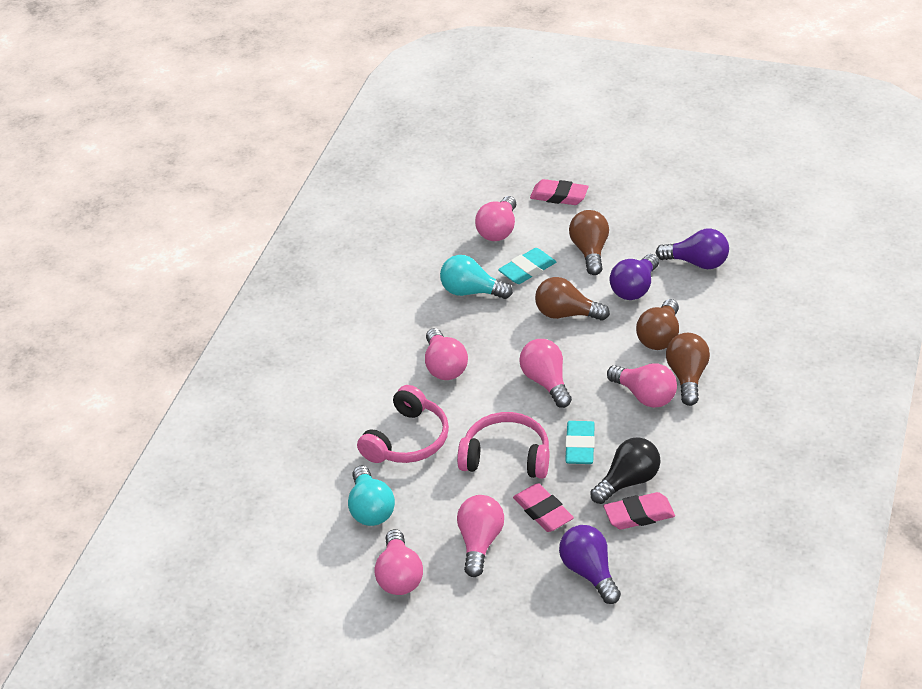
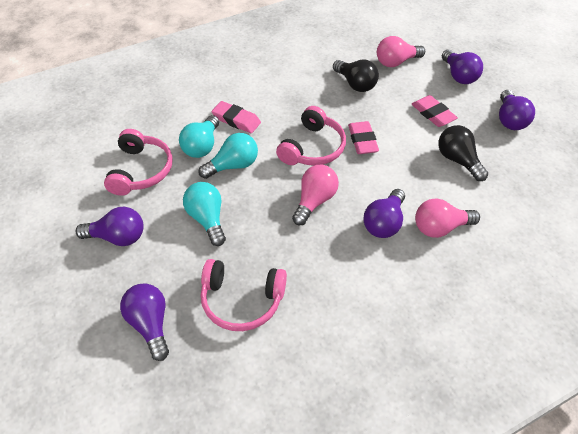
black light bulb: [590,437,661,504] = 1 -> [333,60,379,92] [438,125,488,181] = 2
brown light bulb: [535,277,610,321] [569,210,609,275] [636,299,679,350] [666,333,710,406] = 4 -> none = 0
pink headphones: [357,385,449,463] [457,412,549,479] = 2 -> [104,129,173,196] [201,259,287,331] [276,106,346,165] = 3
pink light bulb: [374,529,423,595] [425,328,468,380] [457,495,504,577] [475,196,516,241] [519,339,572,408] [607,363,677,408] = 6 -> [292,165,339,225] [377,36,425,67] [415,199,480,238] = 3
purple light bulb: [559,525,621,604] [610,254,659,300] [656,228,729,269] = 3 -> [76,207,144,246] [120,283,169,361] [363,189,405,238] [442,50,483,84] [499,90,535,130] = 5
turquoise eraser: [498,248,556,284] [565,421,595,464] = 2 -> none = 0
turquoise light bulb: [348,466,395,526] [440,255,513,299] = 2 -> [179,115,219,158] [183,182,226,246] [198,133,258,179] = 3

